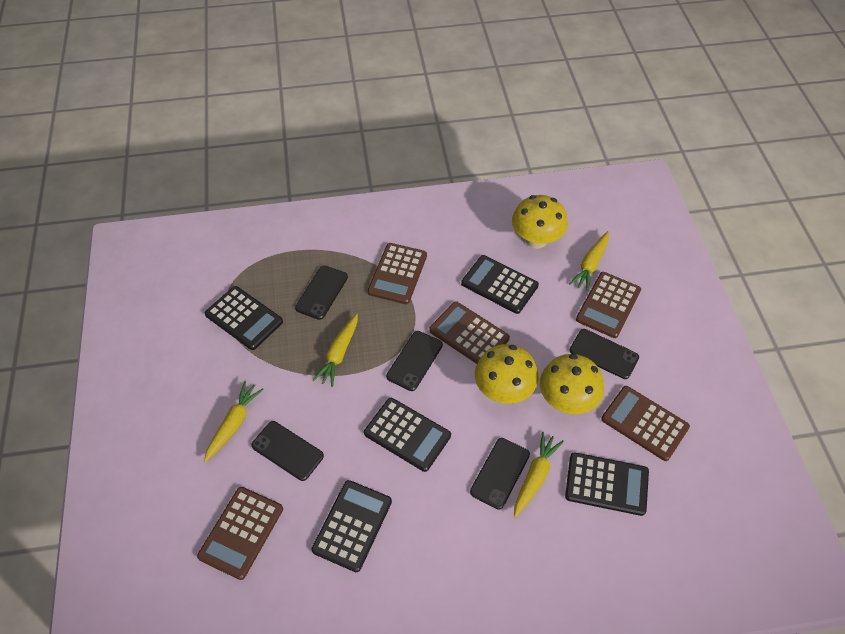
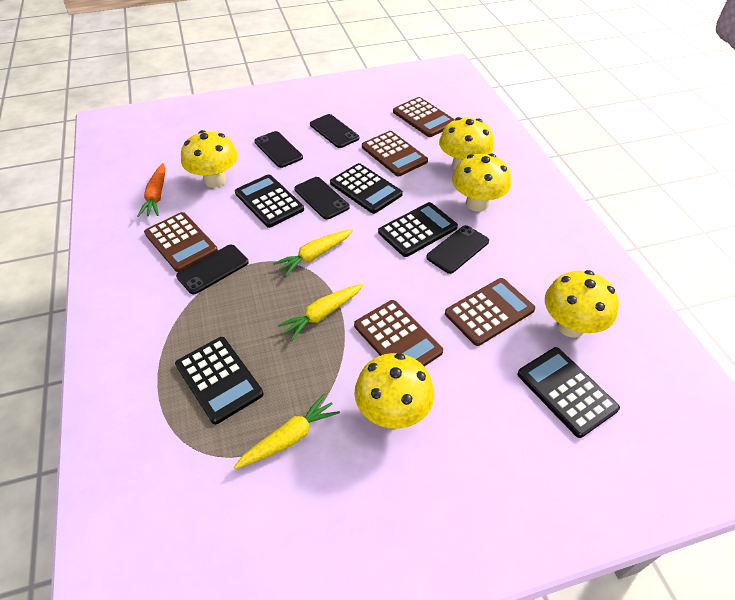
orange carrot: none = 0 -> [137,163,166,217] = 1
yellow carrot: [204,381,264,462] [312,313,358,387] [514,432,564,518] [569,231,609,292] = 4 -> [234,394,340,469] [273,229,353,276] [278,284,363,341] = 3
yellow mushroom: [475,344,538,404] [512,195,568,249] [540,354,604,414] = 3 -> [181,130,238,188] [354,353,434,429] [439,117,494,170] [452,153,511,212] [545,270,619,337] = 5

